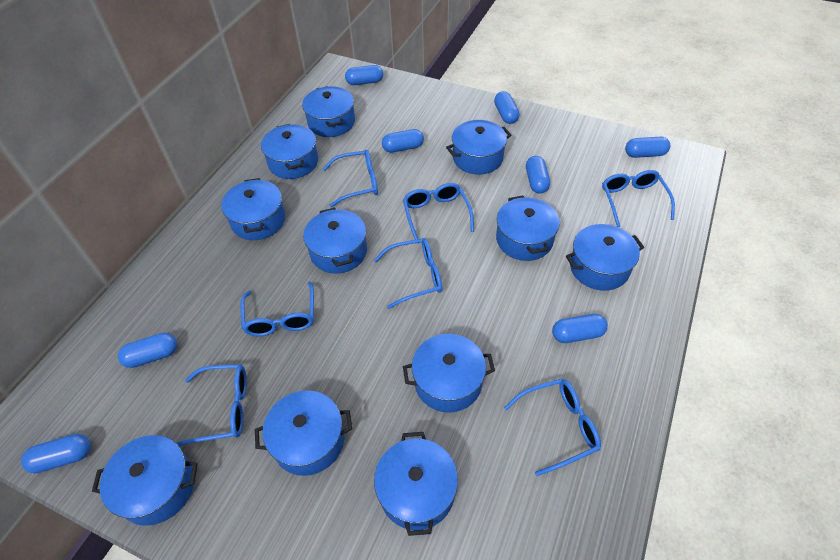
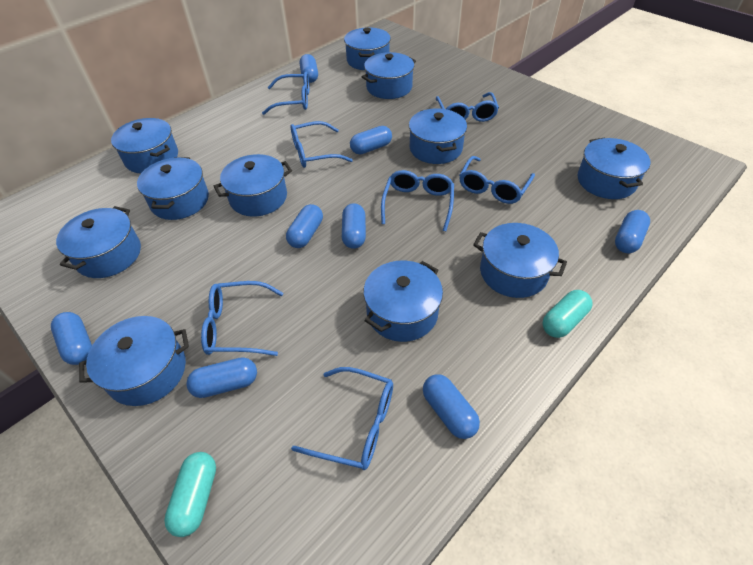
turquoise capsule: none = 0 -> [164,452,216,537] [542,290,593,338] = 2

